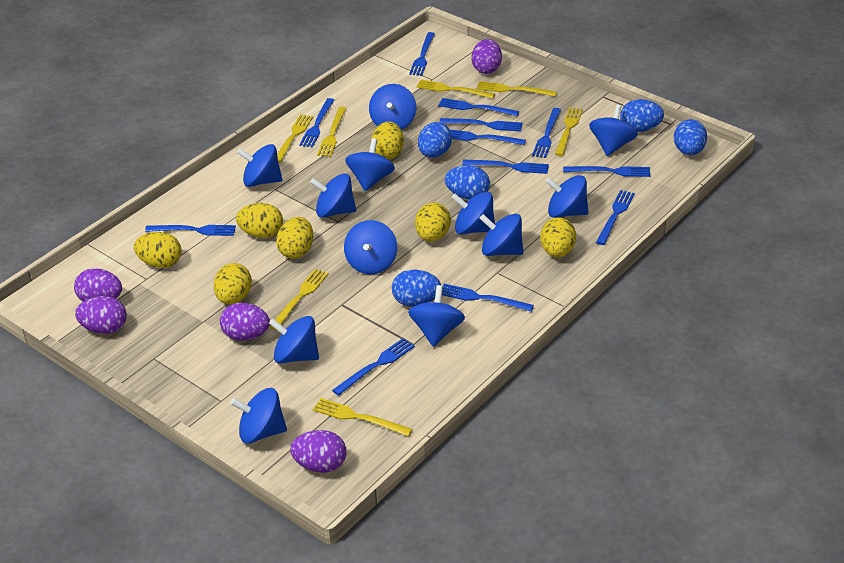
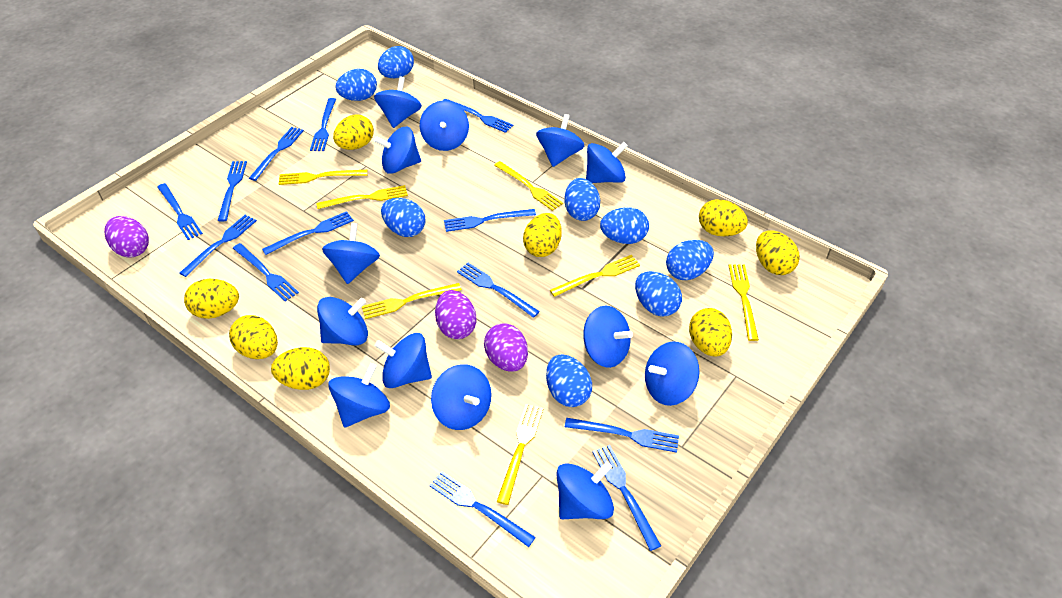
blue egg: [392,270,441,307] [418,122,452,158] [445,165,490,200] [620,99,664,132] [674,119,707,155] = 5 -> [335,69,377,101] [378,46,414,78] [381,198,426,237] [546,354,592,407] [564,178,600,221] [600,207,649,244] [635,271,682,316] [666,240,714,280] = 8
blue fork: [145,225,236,236] [299,98,334,148] [332,338,415,396] [409,32,435,76] [438,98,519,116] [440,118,523,131] [442,284,534,311] [450,129,526,145] [462,160,549,174] [532,108,561,158] [563,166,650,177] [596,190,635,245] = 12 -> [157,183,203,240] [180,215,257,277] [218,161,247,222] [233,243,299,301] [249,127,304,181] [262,211,354,255] [310,98,336,151] [429,471,536,547] [443,99,513,133] [444,209,536,232] [457,263,540,318] [565,418,679,453] [592,445,661,551] = 13
blue spinning top: [230,388,287,444] [237,144,283,187] [269,316,319,363] [310,174,356,218] [344,220,397,274] [345,138,395,191] [369,84,416,130] [408,285,465,347] [452,192,495,234] [479,214,523,256] [545,175,589,218] [589,105,638,156] = 12 -> [317,297,368,345] [322,223,380,284] [328,363,390,428] [374,77,422,128] [374,127,421,174] [375,333,432,388] [420,101,469,151] [431,364,491,430] [536,114,584,167] [556,461,614,519] [583,305,633,368] [586,142,628,183] [645,342,699,406] = 13
purple egg: [74,268,122,301] [75,296,127,334] [220,303,270,341] [290,430,346,473] [472,39,502,74] = 5 -> [104,216,149,258] [435,290,477,339] [484,323,528,372] = 3
yellow egg: [134,232,182,268] [213,263,252,304] [236,203,283,238] [276,217,313,258] [371,121,404,159] [415,203,451,241] [540,217,576,257] = 7 -> [184,279,239,319] [229,315,278,359] [271,347,330,390] [333,114,374,150] [523,213,562,257] [689,308,732,357] [699,199,748,236] [756,230,800,275] = 8

